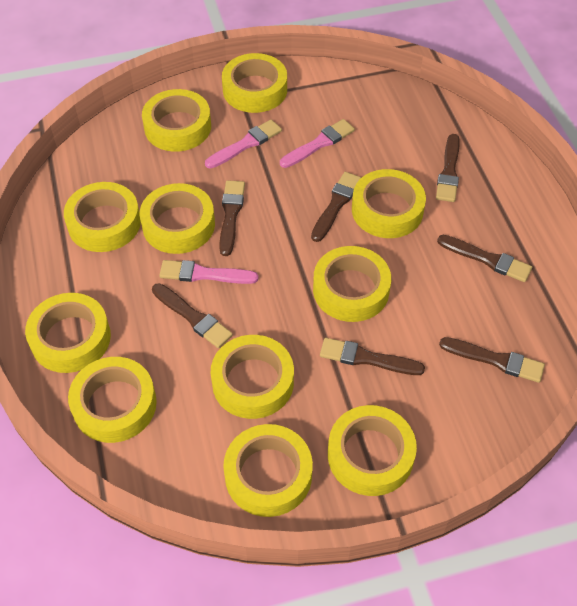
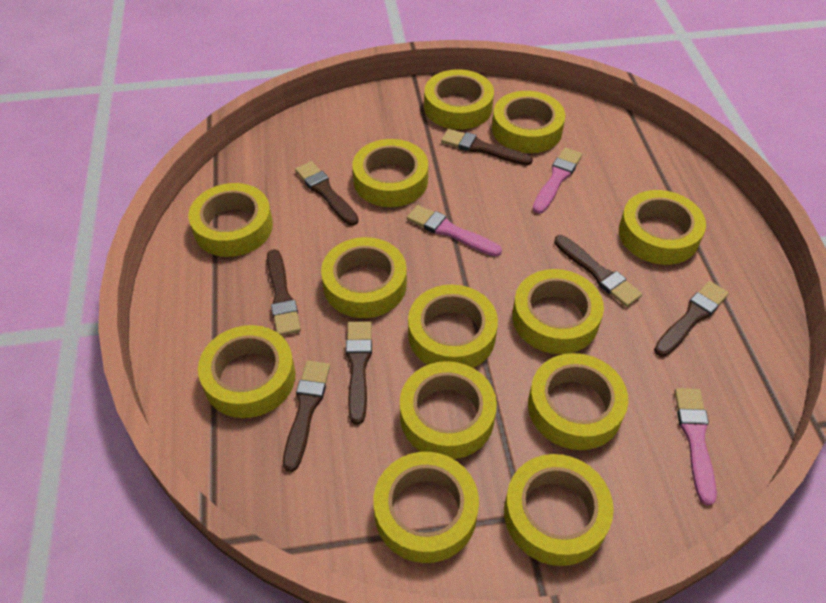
yellow tape: [25,293,111,373] [64,182,141,252] [68,357,157,443] [140,183,215,254] [142,89,211,152] [211,335,294,419] [222,53,287,113] [223,424,313,517] [313,246,391,322] [328,405,417,496] [352,169,426,238] = 11 -> [189,183,273,257] [198,325,295,418] [321,237,407,318] [352,139,428,207] [373,452,479,563] [400,361,497,459] [408,284,498,368] [424,69,494,130] [492,91,565,153] [504,454,614,566] [512,269,604,354] [528,353,628,450] [619,190,706,265] = 13

